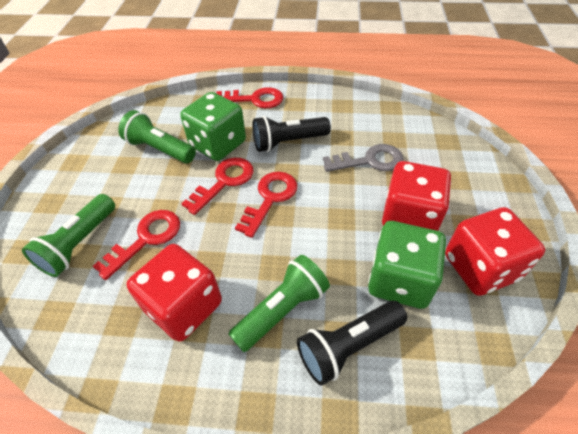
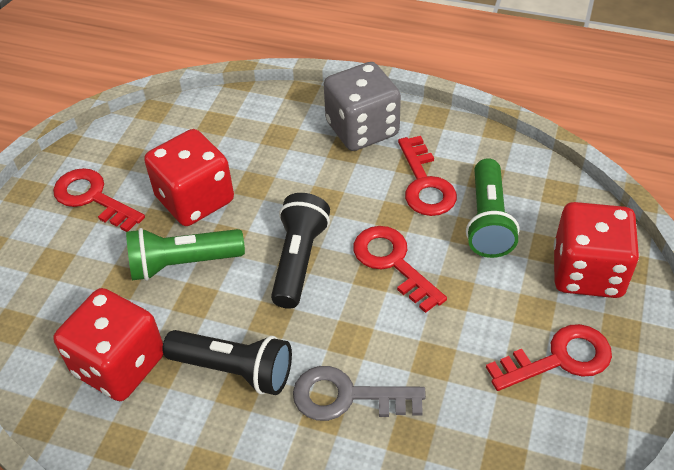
green dice: [180,92,246,161] [368,221,446,309] = 2 -> none = 0
green flashlight: [22,194,115,277] [118,110,196,163] [228,255,330,352] = 3 -> [126,228,245,281] [466,158,519,258] = 2
grey dice: none = 0 -> [324,62,401,151] = 1

